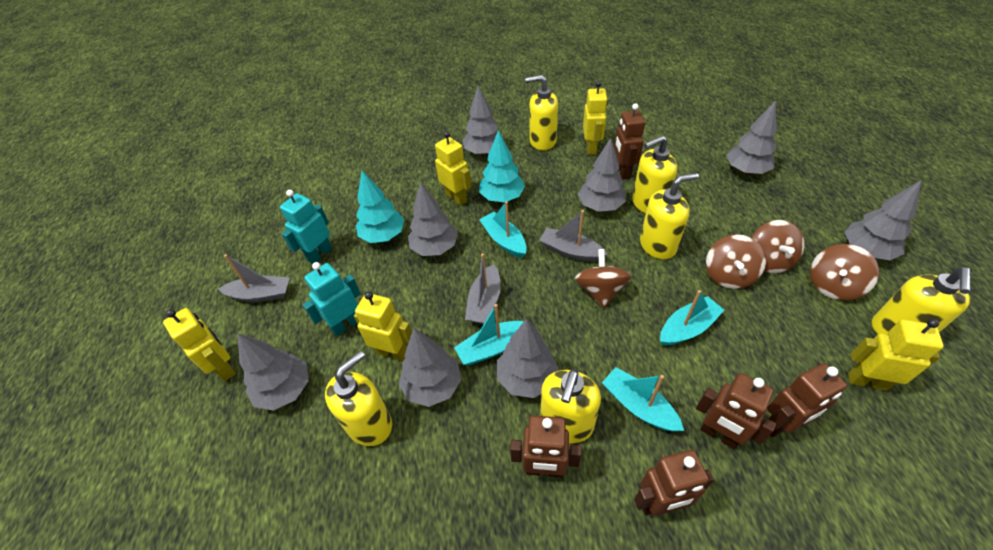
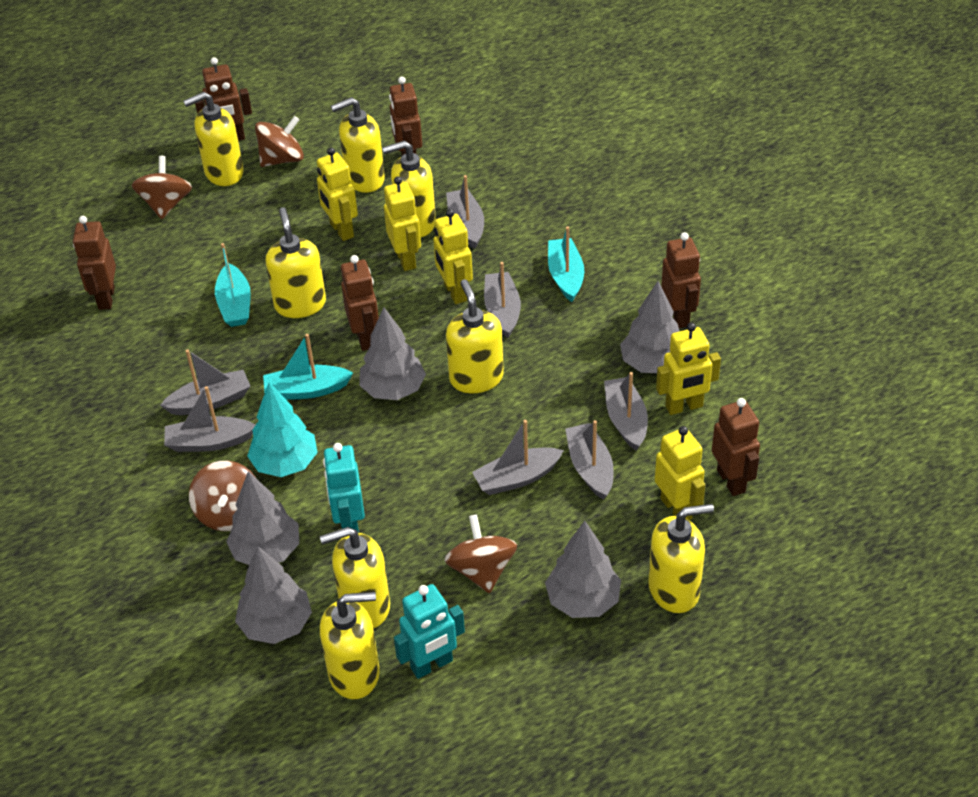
brown robot: [510,415,582,477] [614,103,645,179] [634,450,714,516] [696,373,776,449] [767,363,847,437] = 5 -> [73,216,116,310] [195,57,252,141] [341,255,379,351] [389,76,422,156] [661,232,701,328] [712,398,760,496] = 6
grey boat: [218,254,290,302] [465,254,501,324] [539,210,608,262] = 3 -> [160,349,251,415] [164,386,255,452] [446,175,484,249] [472,420,564,495] [484,262,521,338] [565,420,614,500] [604,372,648,451] = 7
grey tree: [238,334,309,411] [399,328,461,407] [408,182,458,256] [462,86,504,155] [497,319,559,398] [578,138,626,212] [726,101,777,174] [845,181,921,260] = 8 -> [226,471,299,565] [235,546,312,644] [359,307,426,400] [545,521,621,618] [620,281,679,373] = 5
turquoise boat: [454,304,524,365] [479,201,527,258] [602,367,684,431] [660,290,724,345] = 4 -> [215,243,251,327] [263,334,353,400] [548,226,584,302] = 3
turquoise tree: [356,171,404,243] [479,130,525,202] = 2 -> [247,382,318,477] = 1
yellow soap dispenser: [325,351,392,446] [525,75,558,150] [540,369,601,443] [632,135,677,213] [640,173,699,259] [872,267,971,334] = 6 -> [183,92,244,186] [266,207,326,318] [320,527,390,629] [320,592,380,699] [331,97,385,193] [382,140,436,237] [446,279,504,393] [648,504,714,613] = 8

